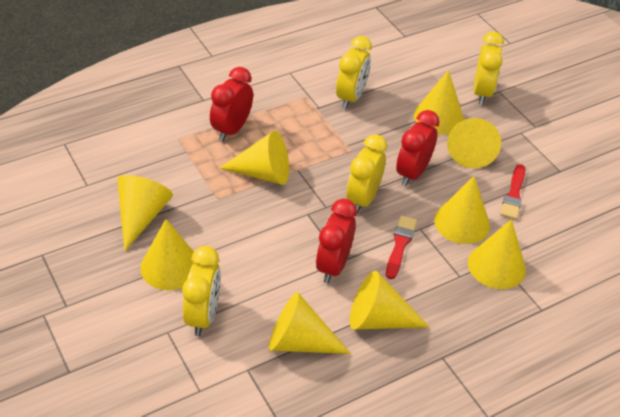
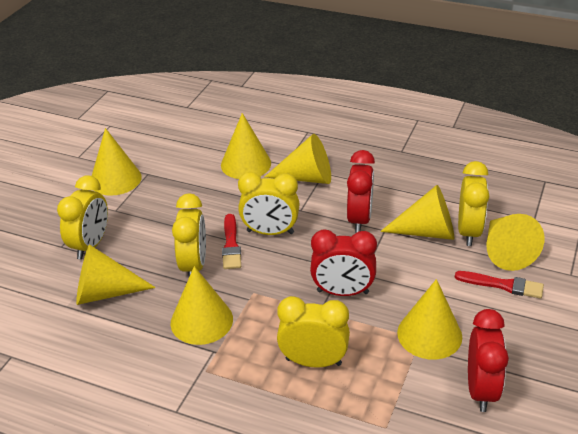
yellow clock: [182,246,221,336] [336,36,372,109] [346,134,387,214] [474,32,504,105] = 4 -> [57,175,108,260] [172,193,206,277] [238,172,299,235] [277,296,350,368] [458,161,489,246] = 5
yellow cone: [117,175,173,251] [141,219,194,290] [220,131,289,185] [269,292,351,354] [350,271,429,330] [414,70,464,135] [434,176,490,244] [447,118,501,168] [468,219,526,289] = 9 -> [76,244,156,305] [92,128,142,196] [171,266,233,345] [221,113,271,179] [265,134,331,184] [380,185,454,240] [397,279,462,360] [487,214,544,271] = 8

